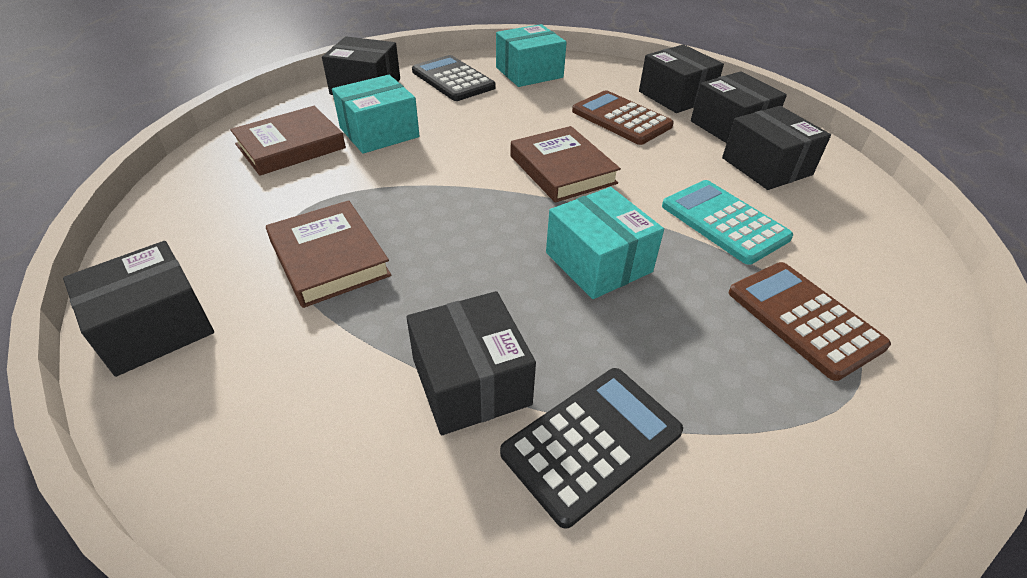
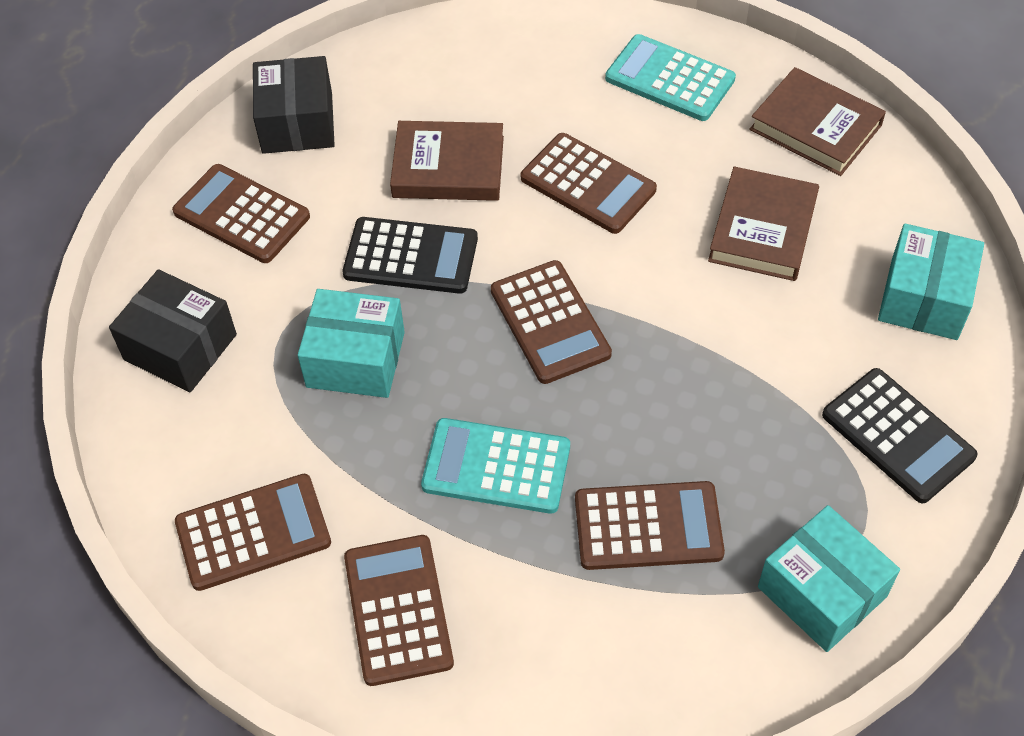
black box: [63,241,214,377] [322,36,400,95] [406,291,536,435] [639,44,724,113] [691,71,787,143] [722,106,831,190] = 6 -> [109,269,237,393] [253,56,335,154] = 2
brown calculator: [572,90,674,145] [728,262,891,381] = 2 -> [172,164,310,263] [175,474,331,591] [344,535,454,686] [491,260,612,384] [521,133,657,234] [575,481,725,570] = 6
turquoise calculator: [662,180,793,265] = 1 -> [421,418,570,514] [605,34,736,121] = 2

